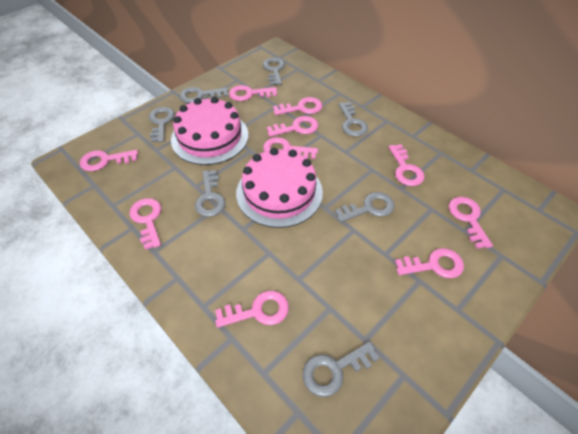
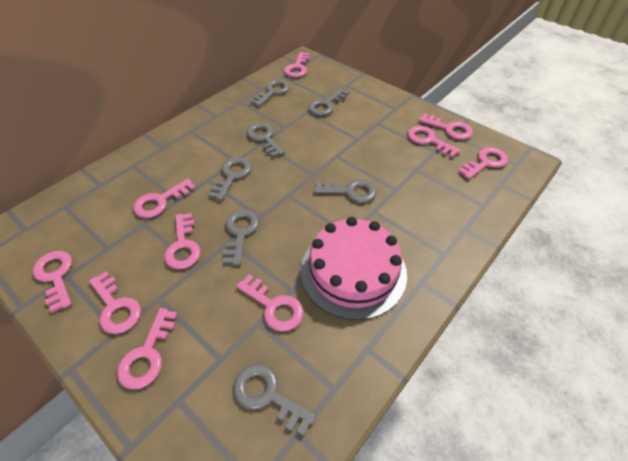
pink cake: [171,97,249,165] [236,148,323,228] = 2 -> [301,217,407,320] = 1

